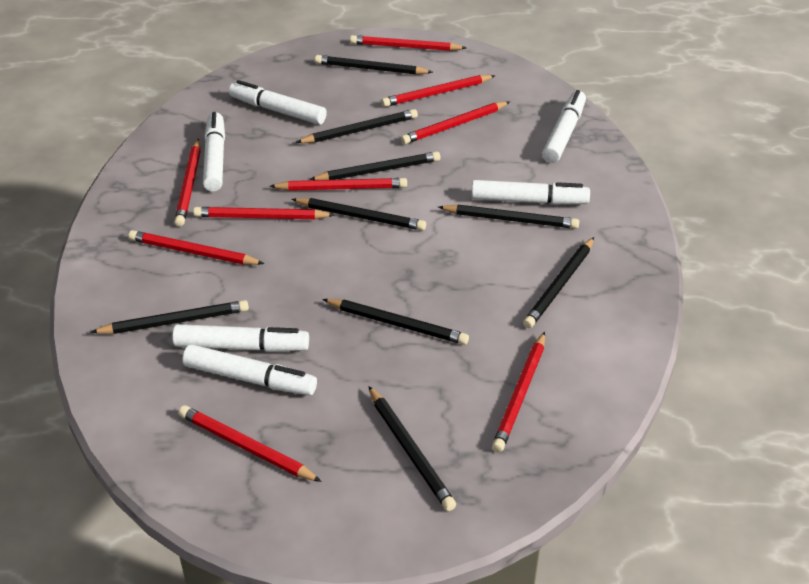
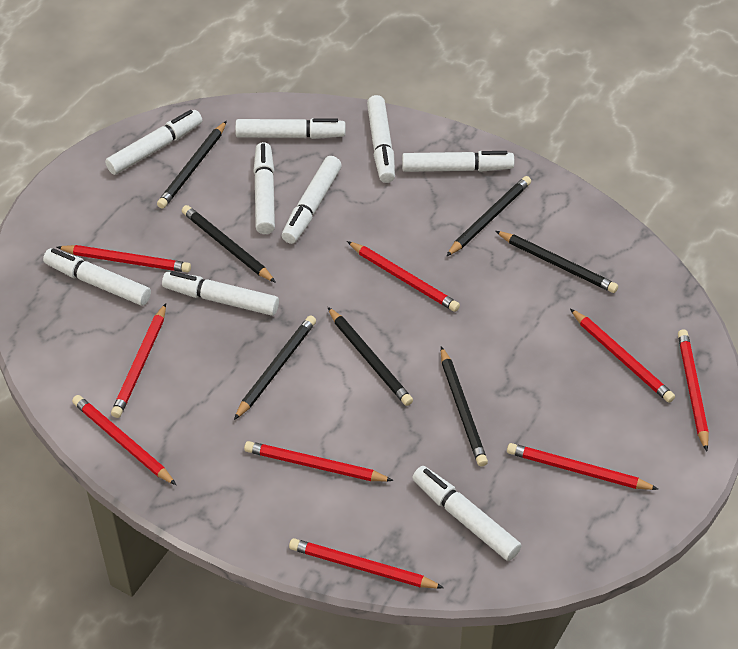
black pencil: [91,300,249,334] [292,198,426,231] [296,109,418,143] [309,152,440,180] [315,55,433,75] [322,299,469,345] [368,386,456,511] [438,204,579,229] [523,237,594,328] = 9 -> [157,121,227,209] [182,205,276,283] [234,315,316,420] [328,307,413,406] [441,346,488,467] [446,176,531,256] [495,231,618,293] = 7
white marker: [172,324,309,352] [182,344,317,396] [203,112,225,192] [229,80,327,125] [471,180,590,205] [542,90,586,163] = 6 -> [43,248,151,306] [105,110,202,175] [162,271,279,316] [235,118,346,139] [253,142,275,234] [282,156,342,244] [367,95,395,183] [402,151,514,172] [412,466,521,561] = 9

